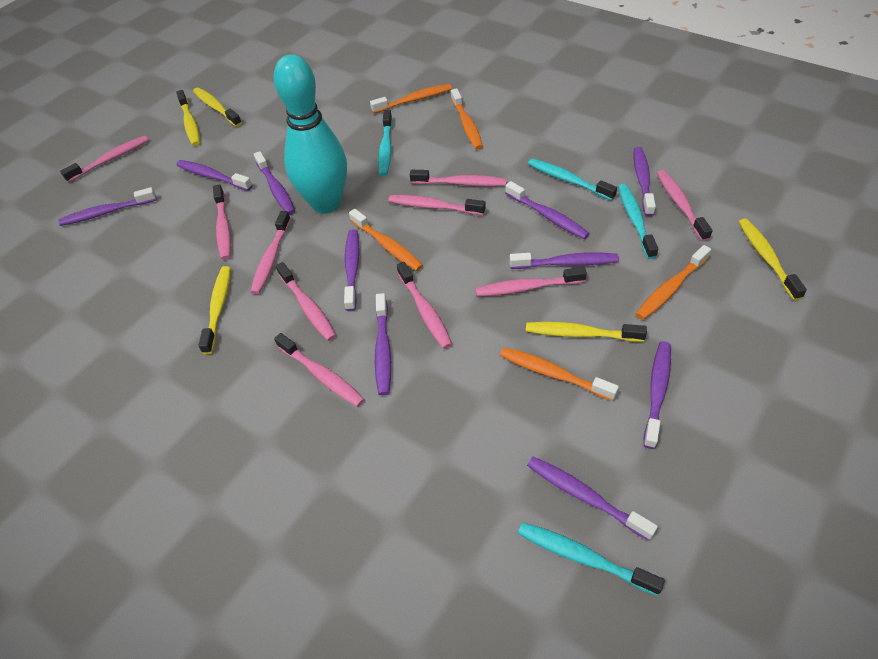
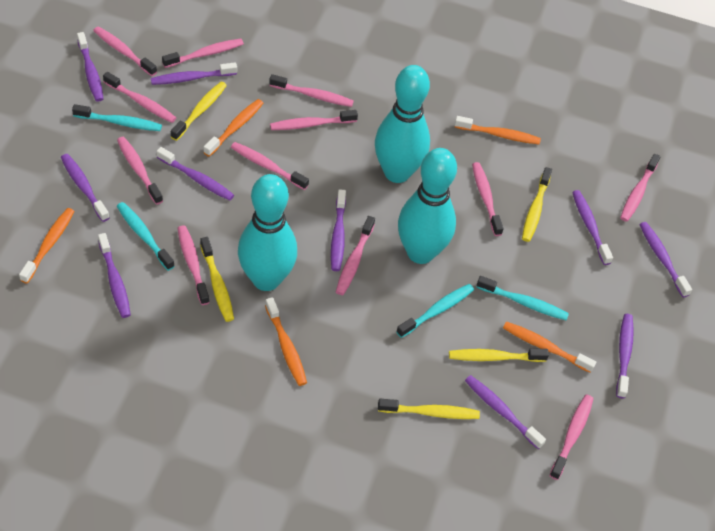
pink toothbrush: [60,136,149,183] [213,184,231,260] [250,211,291,294] [274,333,365,407] [276,262,336,341] [388,195,485,215] [397,262,452,349] [410,170,506,186] [475,267,587,297] [657,170,713,241] = 10 -> [93,26,157,76] [103,72,176,123] [117,137,163,205] [162,39,244,68] [177,225,210,305] [231,142,309,190] [269,74,354,107] [270,110,358,130] [336,216,375,295] [472,162,504,236] [549,394,593,480] [620,154,660,222] = 12
turquoise bowling pin: [274,54,347,214] = 1 -> [238,174,297,291] [375,65,430,183] [398,148,457,264] = 3

